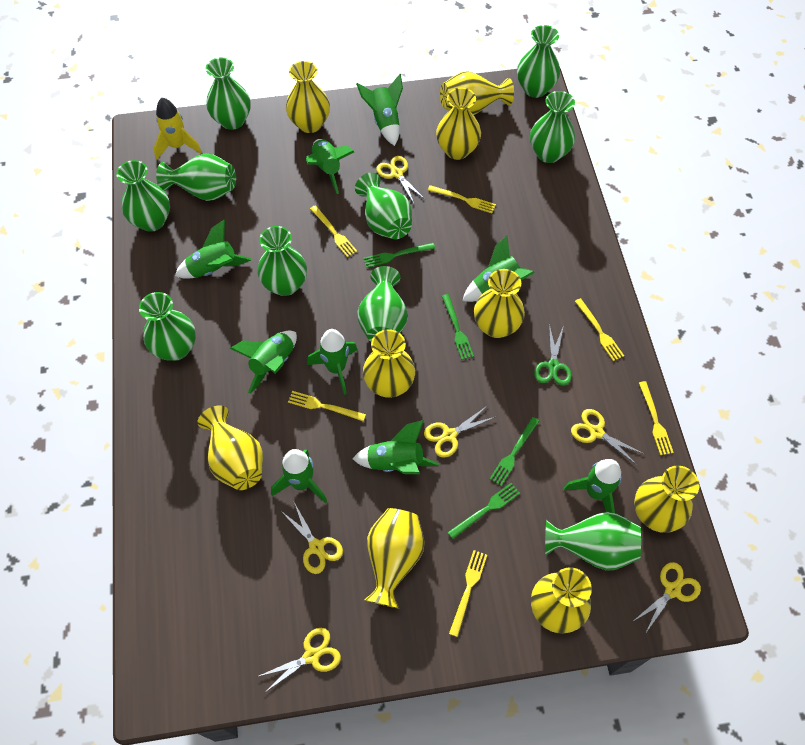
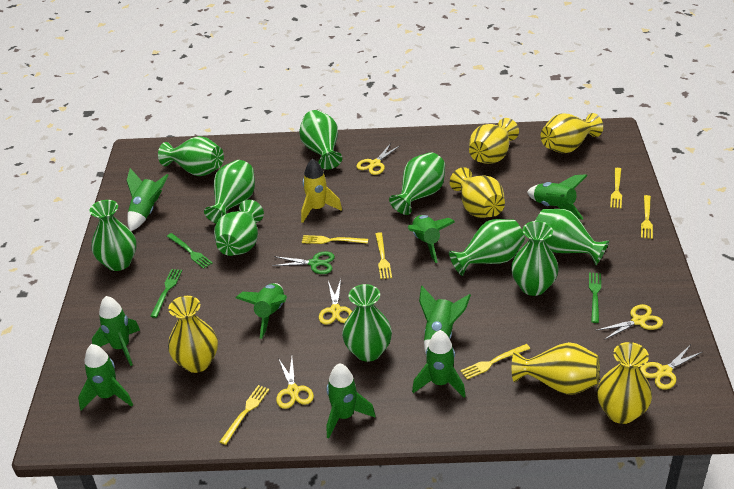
green fork: [364,243,435,268] [442,294,474,360] [448,483,520,539] [490,417,539,486] = 4 -> [150,269,182,318] [167,233,213,269] [589,272,601,323] = 3
yellow scissors: [257,628,341,693] [280,502,343,574] [376,156,425,203] [424,406,495,458] [571,409,644,465] [632,562,701,634] = 6 -> [276,357,314,409] [319,279,352,325] [356,143,401,175] [596,304,663,340] [640,345,702,390] = 5
yellow vase: [197,405,263,490] [286,61,330,133] [363,329,415,398] [364,508,424,609] [436,88,481,160] [440,71,514,115] [474,269,525,338] [531,567,592,634] [634,466,699,533] = 9 -> [168,296,218,373] [450,167,505,218] [469,118,519,164] [512,342,600,395] [541,113,603,153] [597,342,652,424] = 6

